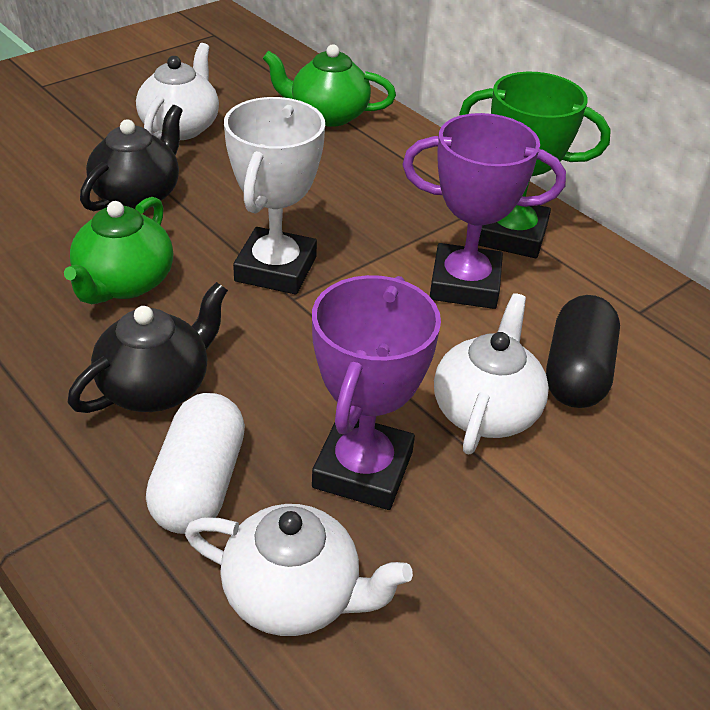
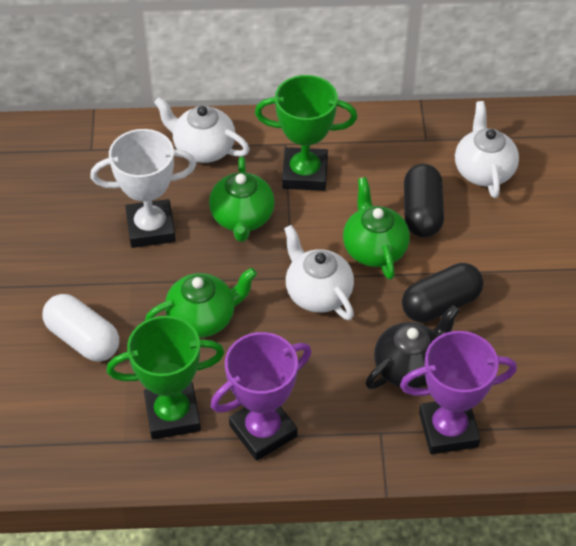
black capsule: [546,295,620,408] = 1 -> [402,263,484,323] [404,164,444,238] = 2
black teapot: [68,282,228,413] [80,105,183,211] = 2 -> [365,305,460,389] = 1
green teapot: [64,197,173,304] [263,44,396,127] = 2 -> [145,268,257,338] [209,157,275,242] [343,177,410,280] = 3
green trophy: [459,72,611,258] = 1 -> [107,316,224,440] [255,75,357,191] = 2

